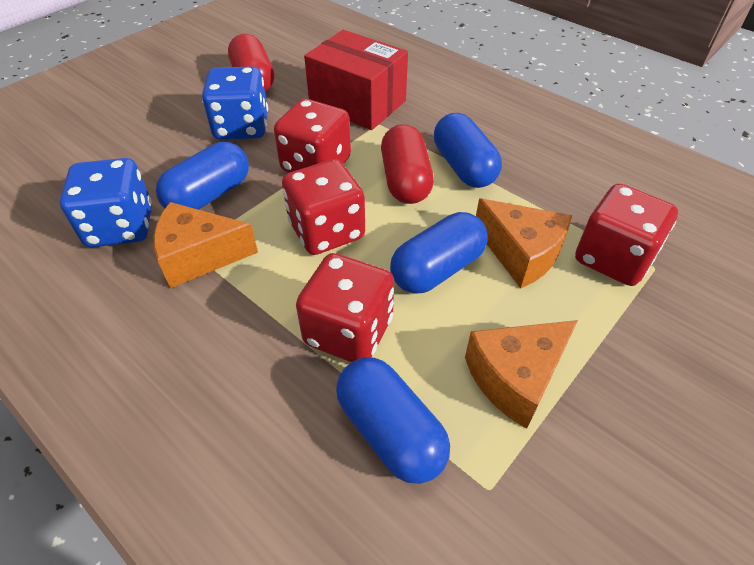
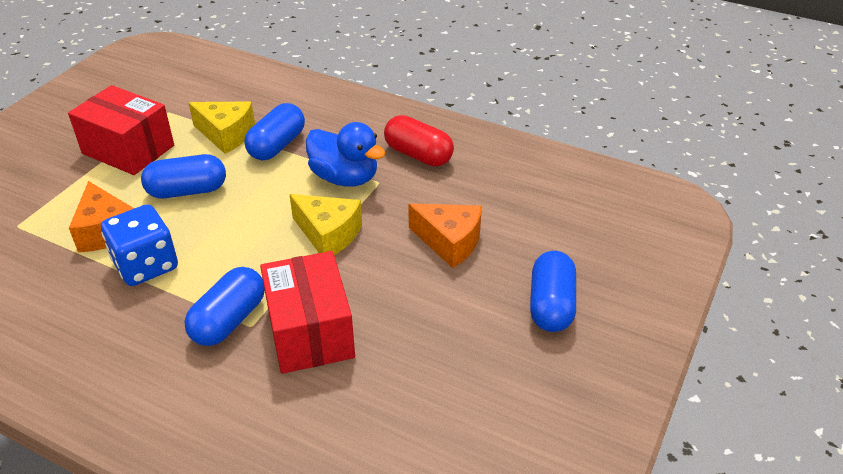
blue dice: [60,158,152,247] [202,66,268,140] = 2 -> [101,204,178,286] = 1
blue duck: none = 0 -> [306,122,386,187] = 1
orange cheese: [154,202,258,288] [465,320,578,429] [476,198,572,288] = 3 -> [69,181,134,252] [408,203,482,268] = 2
red box: [304,30,408,130] = 1 -> [68,85,174,175] [260,251,355,374] = 2
red capsule: [228,34,274,92] [381,124,434,204] = 2 -> [384,115,454,166] = 1
red dice: [274,99,351,173] [282,159,365,255] [296,253,394,362] [575,184,678,286] = 4 -> none = 0
yellow cheese: none = 0 -> [189,101,255,154] [289,194,362,255] = 2

